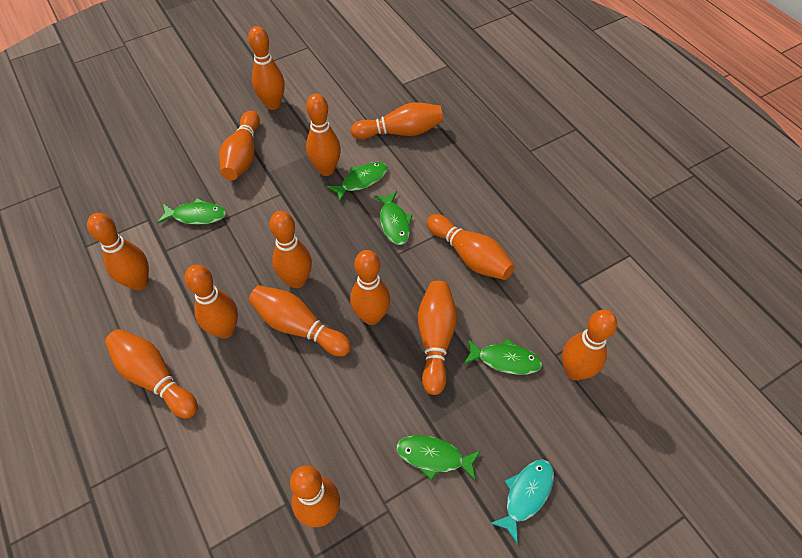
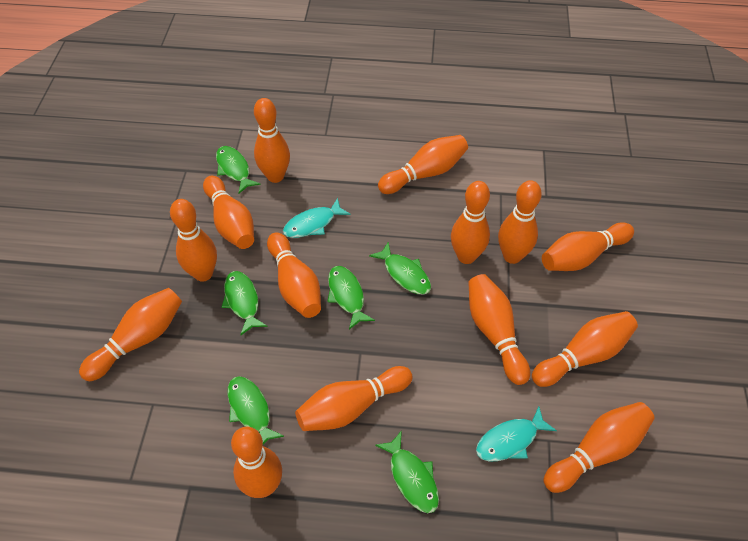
green fish: [157,198,226,225] [327,162,388,201] [374,191,413,245] [396,435,481,481] [464,338,542,375] = 5 -> [216,146,261,194] [222,271,268,335] [227,376,284,445] [327,266,375,329] [369,242,431,294] [375,431,439,513] = 6
turquoise fish: [490,459,554,544] = 1 -> [283,198,350,238] [476,406,557,461] = 2

